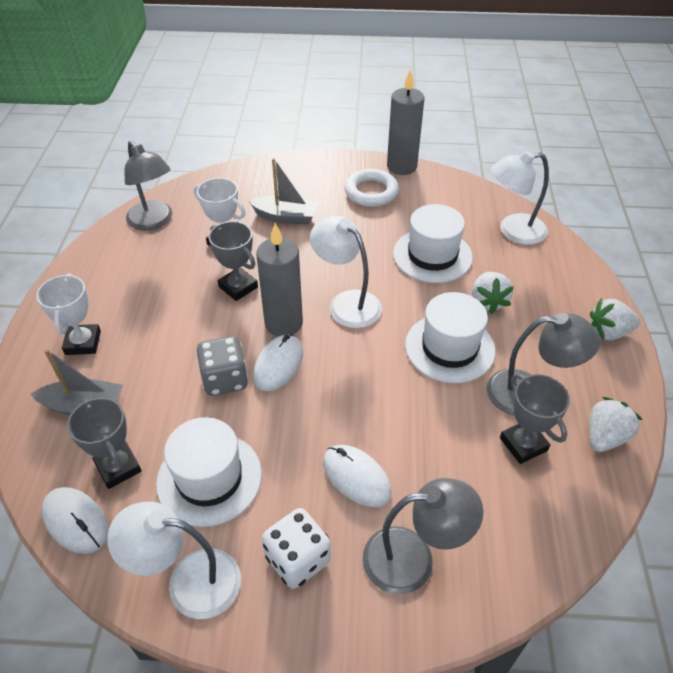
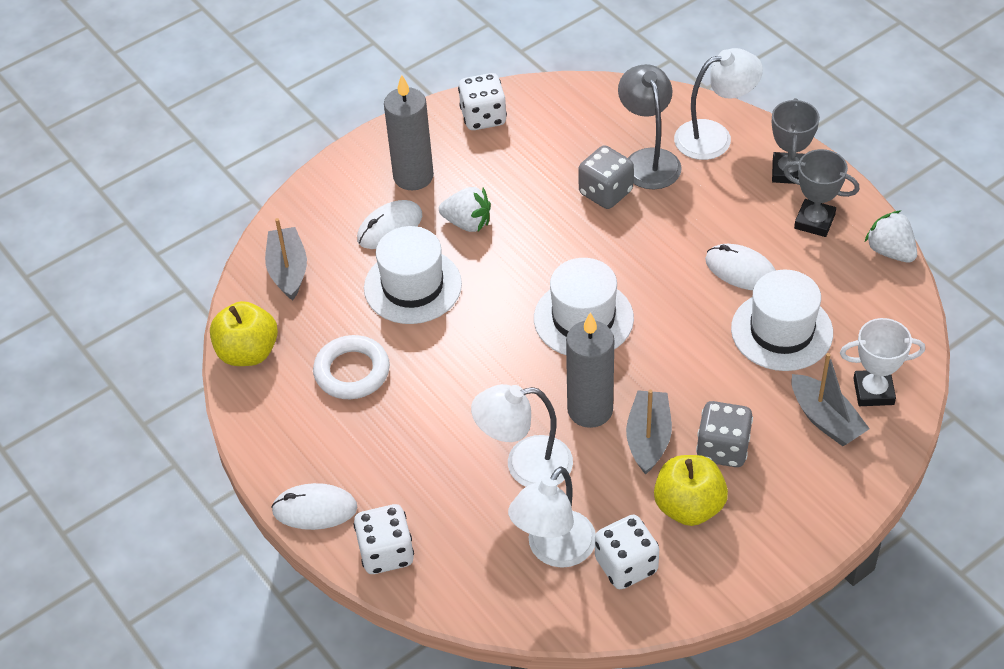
grey boat: [31,349,123,415] [249,158,318,225] = 2 -> [265,218,307,300] [626,390,672,475] [791,353,870,446] = 3
grey dice: [196,336,248,396] = 1 -> [579,145,634,209] [696,401,753,467] = 2
grey lamp: [125,140,173,231] [363,478,483,594] [487,313,601,415] = 3 -> [618,64,682,189] = 1
grey trophy: [67,397,142,489] [209,221,258,301] [500,373,570,464] = 3 -> [772,98,820,184] [783,149,859,237] = 2
white dice: [262,508,331,589] = 1 -> [353,504,414,574] [458,73,507,130] [595,515,659,589] = 3
white strawberry: [472,272,514,314] [589,397,643,452] [590,298,640,341] = 3 -> [439,187,491,232] [865,210,917,263] = 2
white trophy: [36,273,101,355] [194,178,246,246] = 2 -> [840,318,925,406] = 1
yellow apple: none = 0 -> [210,301,278,366] [654,455,728,526] = 2

